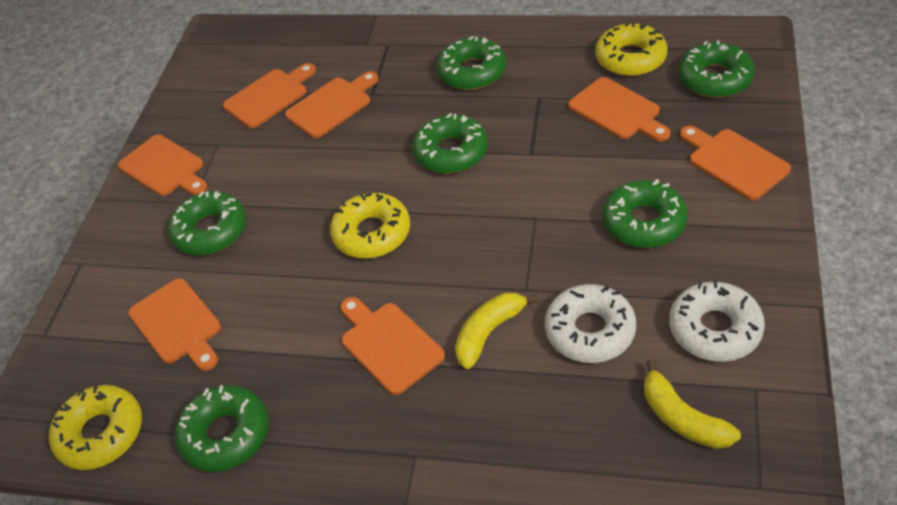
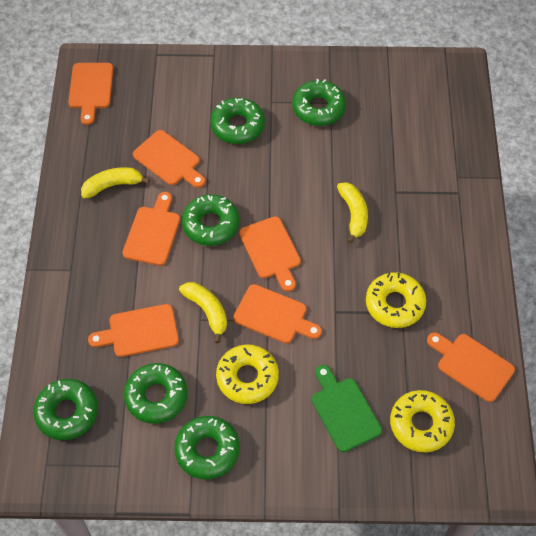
green cutting board: none = 0 -> [312,365,382,452] = 1
white donut: [545,284,636,363] [669,281,765,362] = 2 -> none = 0
yellow banana: [455,292,539,369] [644,359,741,449] = 2 -> [81,167,150,199] [179,282,227,343] [337,182,368,244] = 3

